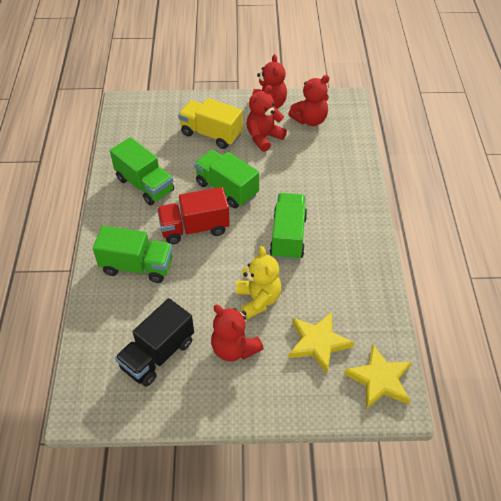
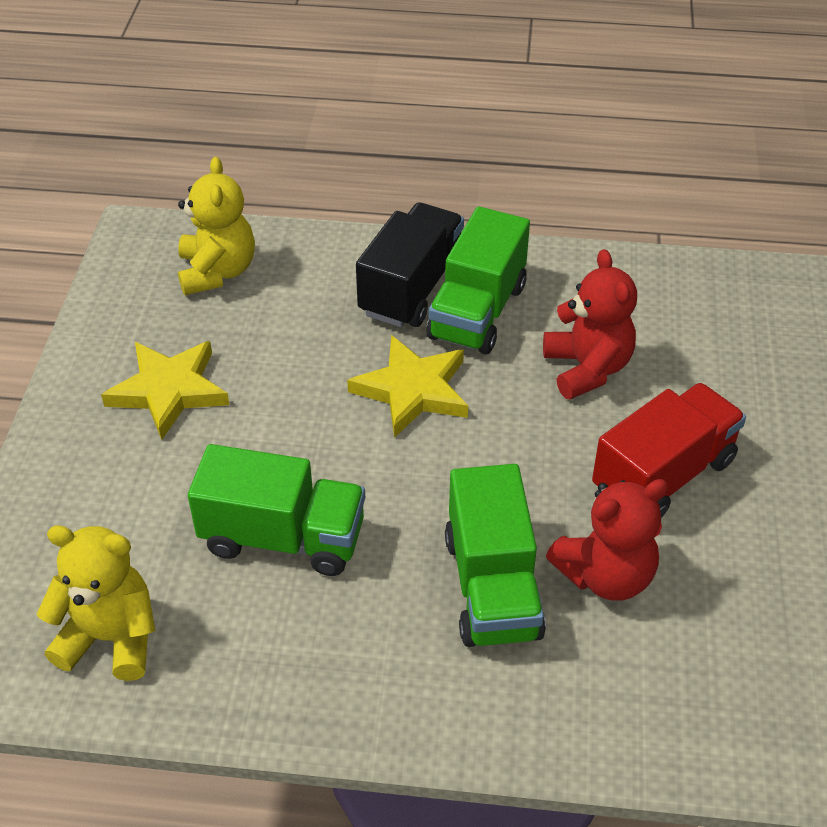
green truck: [93,226,173,283] [110,137,174,205] [194,150,259,208] [270,193,307,260] = 4 -> [188,444,365,576] [427,207,530,355] [445,464,546,647] = 3
red teddy bear: [211,305,264,362] [247,85,287,152] [252,54,287,108] [288,75,329,126] = 4 -> [543,249,637,400] [546,479,668,601] = 2
yellow teddy bear: [236,246,281,319] = 1 -> [37,525,155,681] [178,157,255,295] = 2
yellow truck: [178,98,243,149] = 1 -> none = 0

